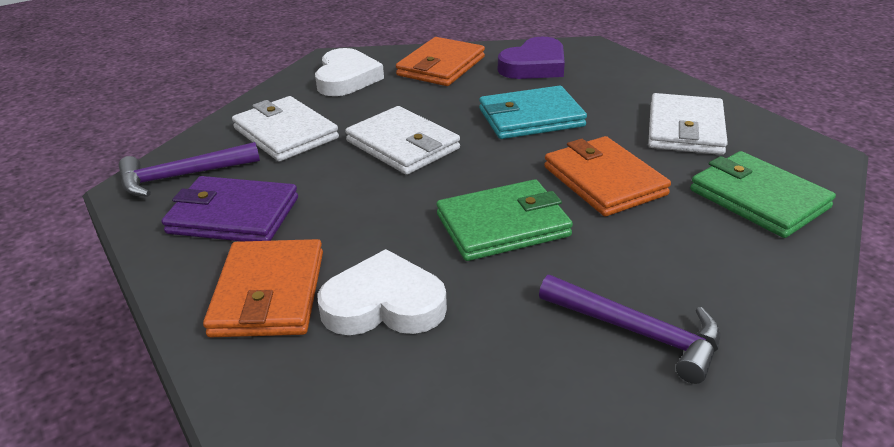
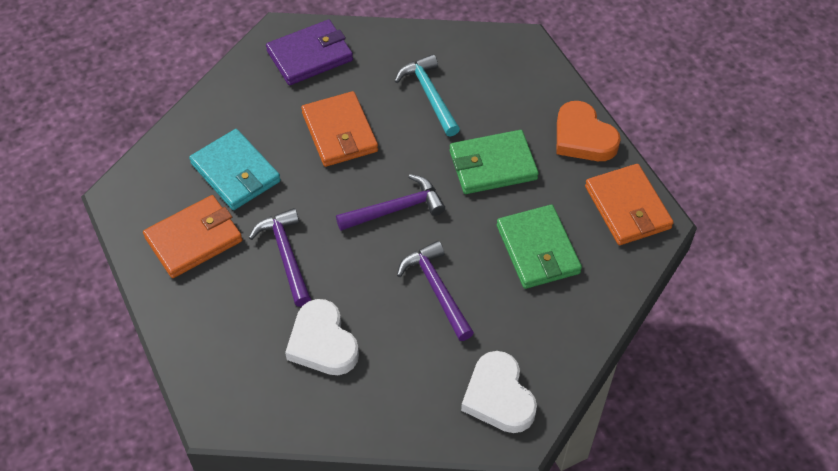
orange heart: none = 0 -> [557,101,621,161] = 1
purple hammer: [119,142,260,197] [539,275,721,384] = 2 -> [249,208,311,307] [336,174,445,231] [397,241,474,341] = 3
purple heart: [498,37,565,79] = 1 -> none = 0
turquoise hammer: none = 0 -> [395,54,460,137] = 1
white wallet: [232,96,339,162] [345,106,460,175] [648,93,728,155] = 3 -> none = 0

